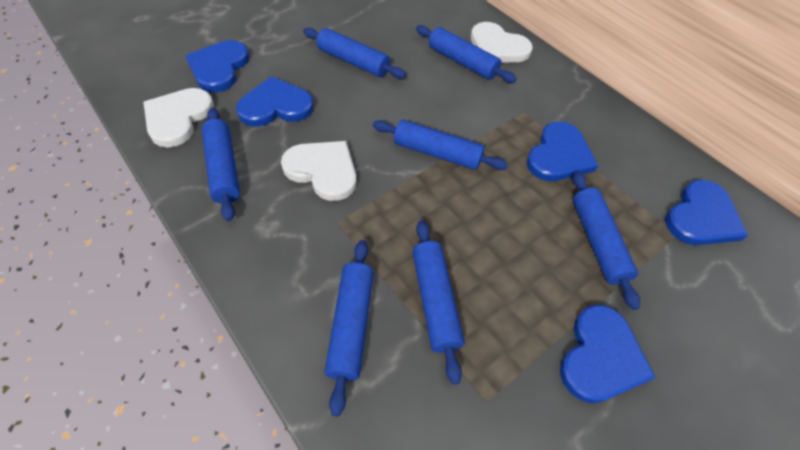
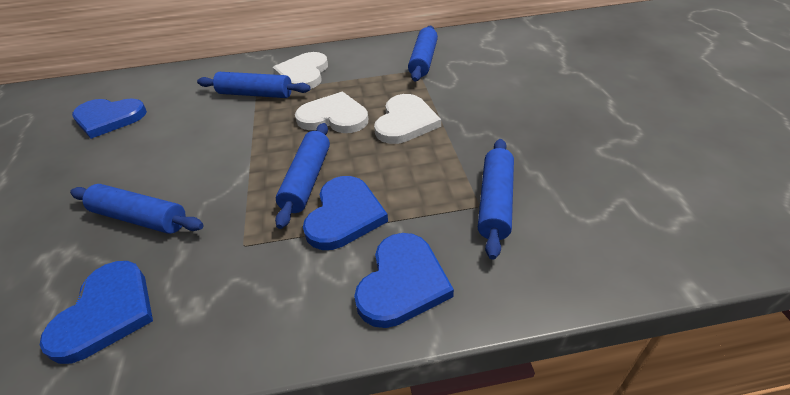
blue heart: [185,40,249,92] [236,76,314,126] [526,122,598,181] [560,305,656,403] [665,179,748,245] = 5 -> [40,261,153,364] [72,98,147,139] [303,176,388,250] [354,233,454,328] = 4
blue rolling pin: [202,108,240,221] [303,28,406,79] [324,240,373,416] [373,120,508,170] [412,221,465,385] [416,25,517,83] [573,171,640,310] = 7 -> [70,184,204,234] [197,72,311,98] [275,123,330,229] [408,26,438,81] [478,139,514,260] = 5

